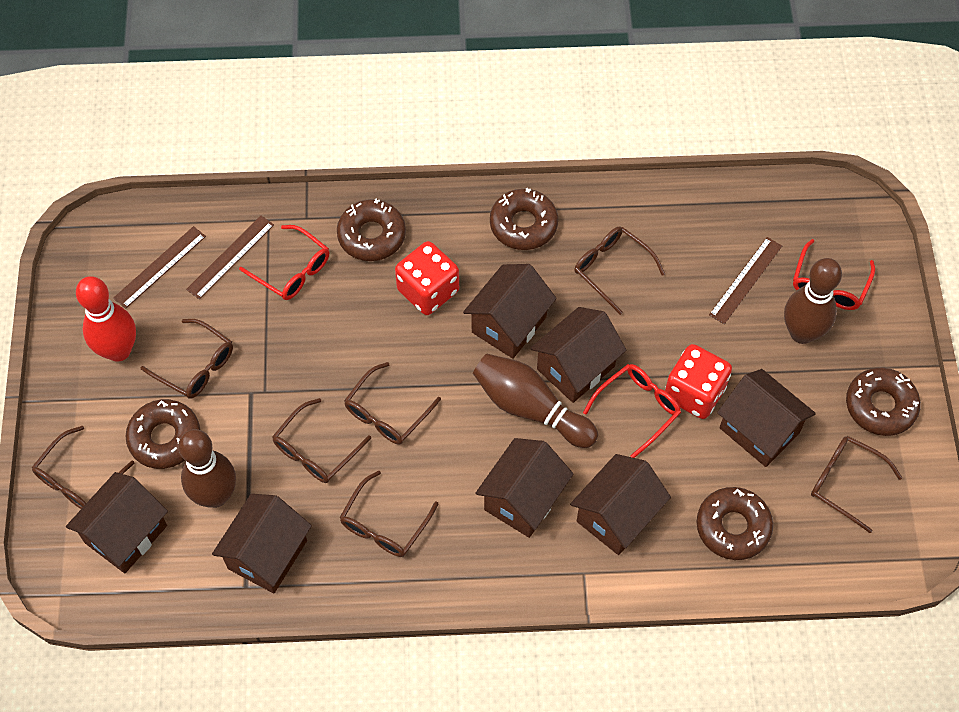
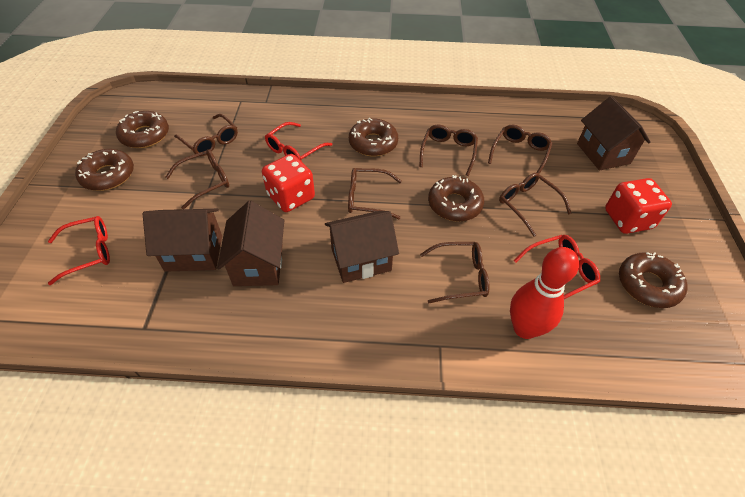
brown bowling pin: [178,429,236,508] [473,353,598,448] [784,258,842,344] = 3 -> none = 0
brown house: [66,472,168,573] [212,494,312,593] [463,264,557,359] [475,438,574,538] [530,307,626,403] [570,454,671,555] [717,369,816,467] = 7 -> [143,209,222,272] [217,201,284,286] [325,211,399,283] [577,96,651,170] = 4
brown ruler: [113,226,206,309] [186,216,274,299] [709,237,782,324] = 3 -> none = 0

